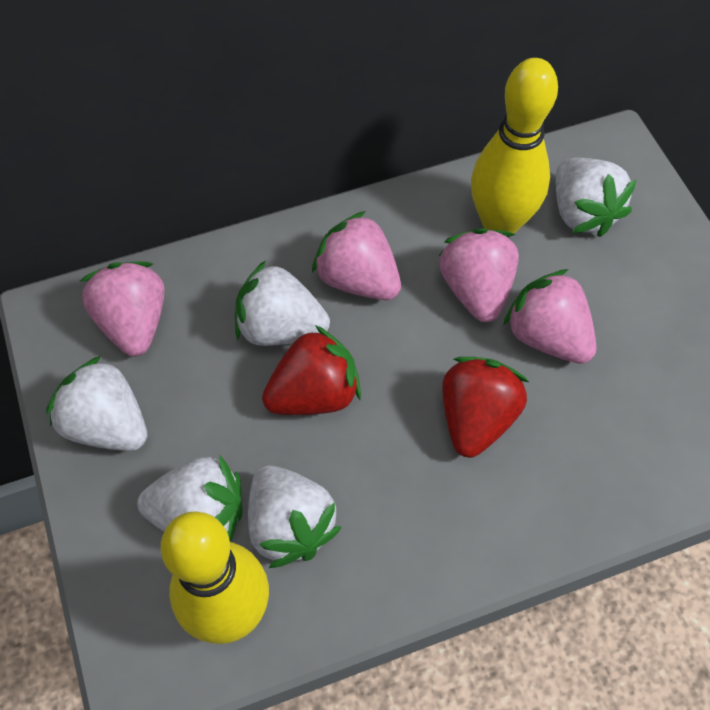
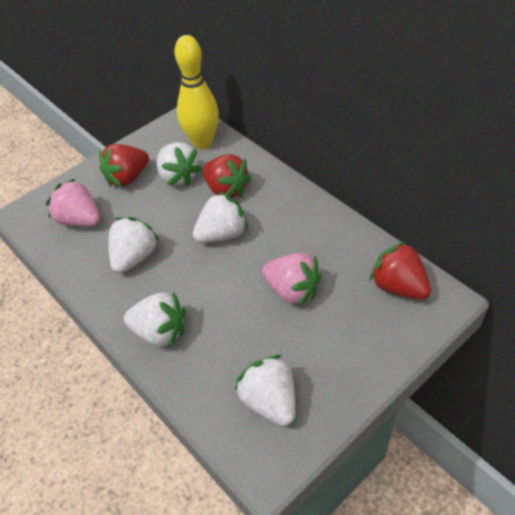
pink strawberry: [80,261,164,356] [312,211,401,300] [439,228,519,322] [503,269,597,364] = 4 -> [46,179,100,227] [262,253,322,307] = 2
red strawberry: [262,325,361,415] [442,357,529,458] = 2 -> [99,144,149,187] [202,154,252,198] [370,241,431,300] = 3
yellow bowling pin: [161,512,269,644] [471,58,558,233] = 2 -> [174,35,219,149] = 1

